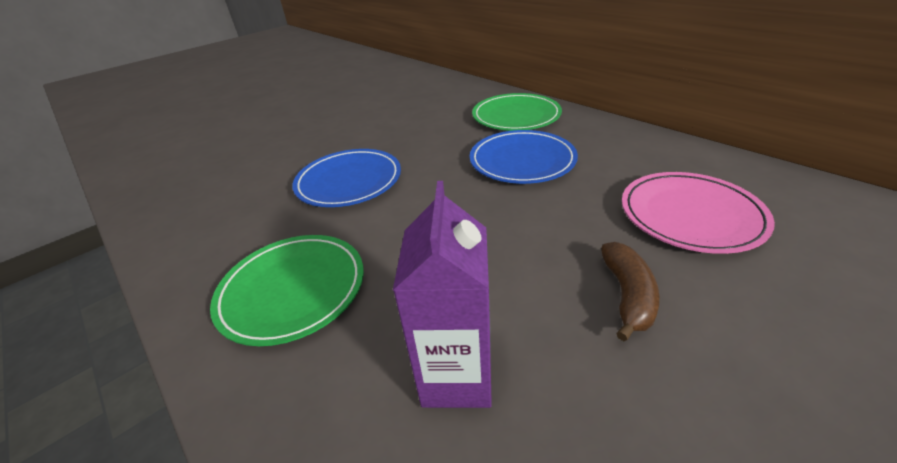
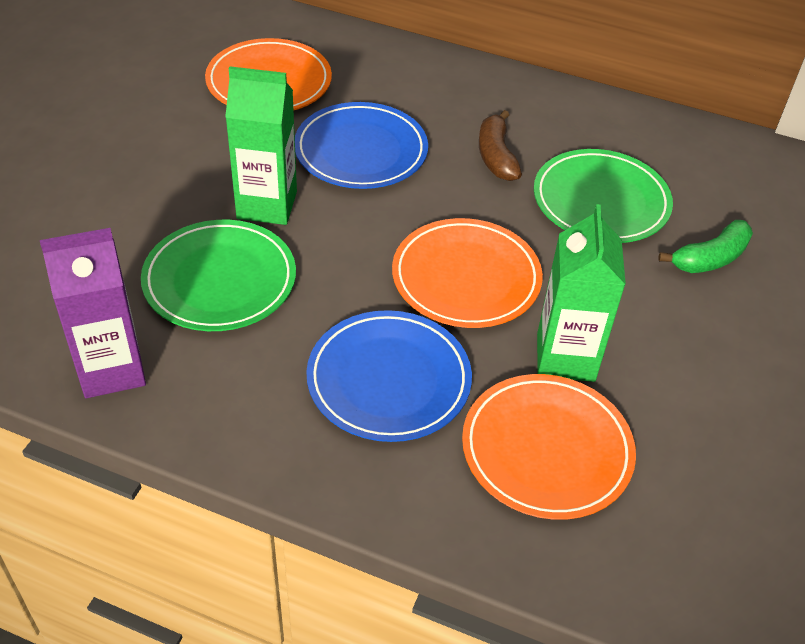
green banana: none = 0 -> [658,220,753,273] = 1
green carton: none = 0 -> [225,66,297,225] [537,204,626,382] = 2
orange plate: none = 0 -> [205,38,332,111] [392,218,543,328] [462,374,636,520] = 3
pink plate: [622,172,775,254] = 1 -> none = 0

